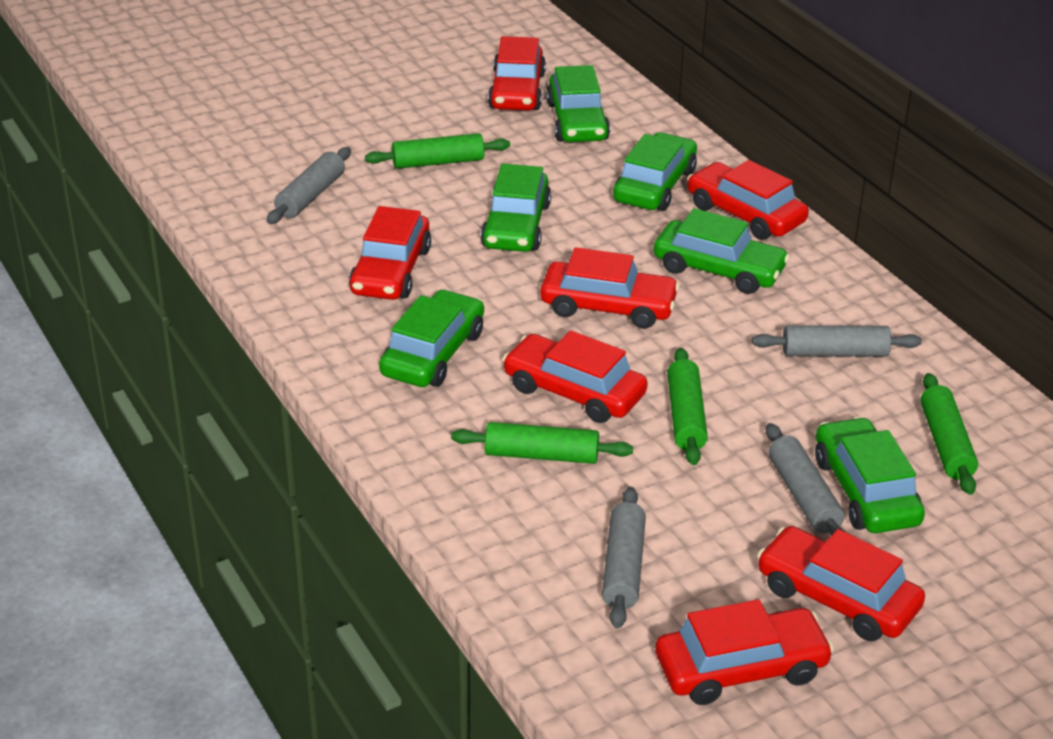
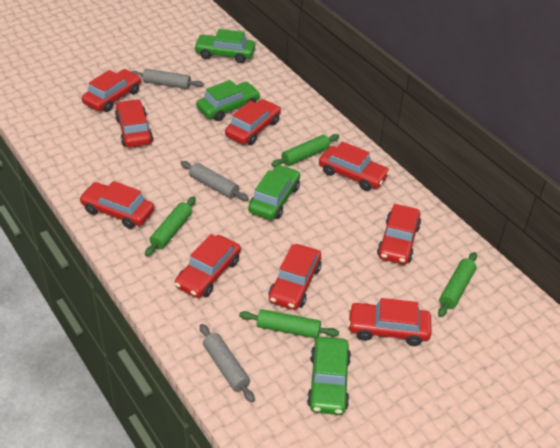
green car: [379,289,484,387] [480,163,551,252] [546,65,610,142] [613,132,697,211] [654,208,790,294] [815,417,925,533] = 6 -> [194,29,255,63] [196,80,260,121] [248,165,300,220] [307,337,351,415] = 4
grey rolling pin: [267,147,351,224] [602,487,646,628] [752,325,922,356] [766,423,845,535] = 4 -> [131,69,204,89] [180,161,249,201] [200,324,255,402] = 3
red car: [349,206,431,300] [488,36,546,111] [503,330,648,423] [540,247,680,329] [655,599,834,705] [687,160,809,240] [757,526,925,641] = 7 -> [79,181,154,229] [82,69,141,112] [115,99,153,147] [175,234,241,298] [225,99,281,145] [269,244,321,310] [319,141,390,191] [348,298,431,346] [377,204,421,264] = 9

